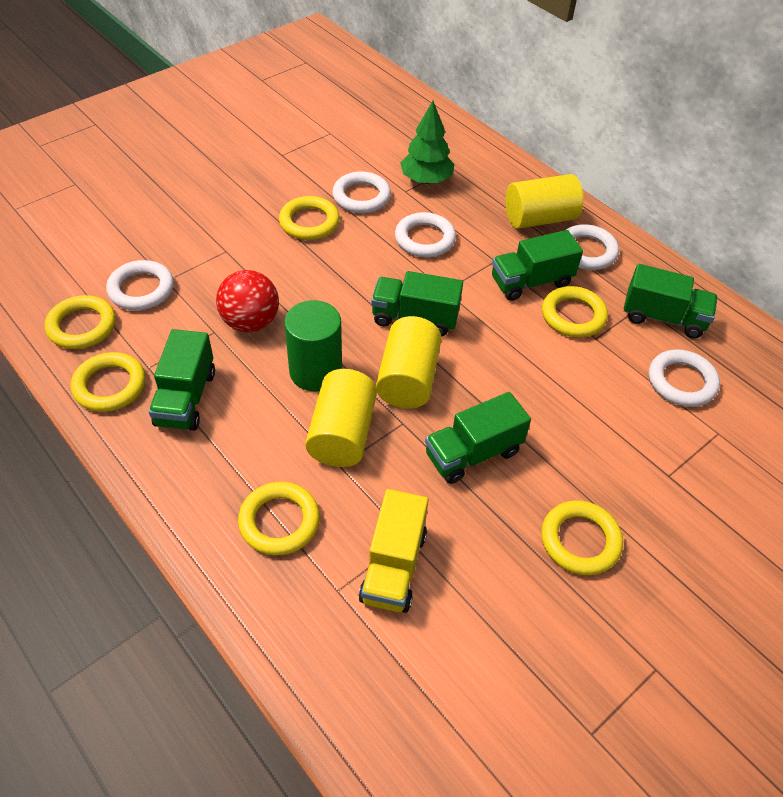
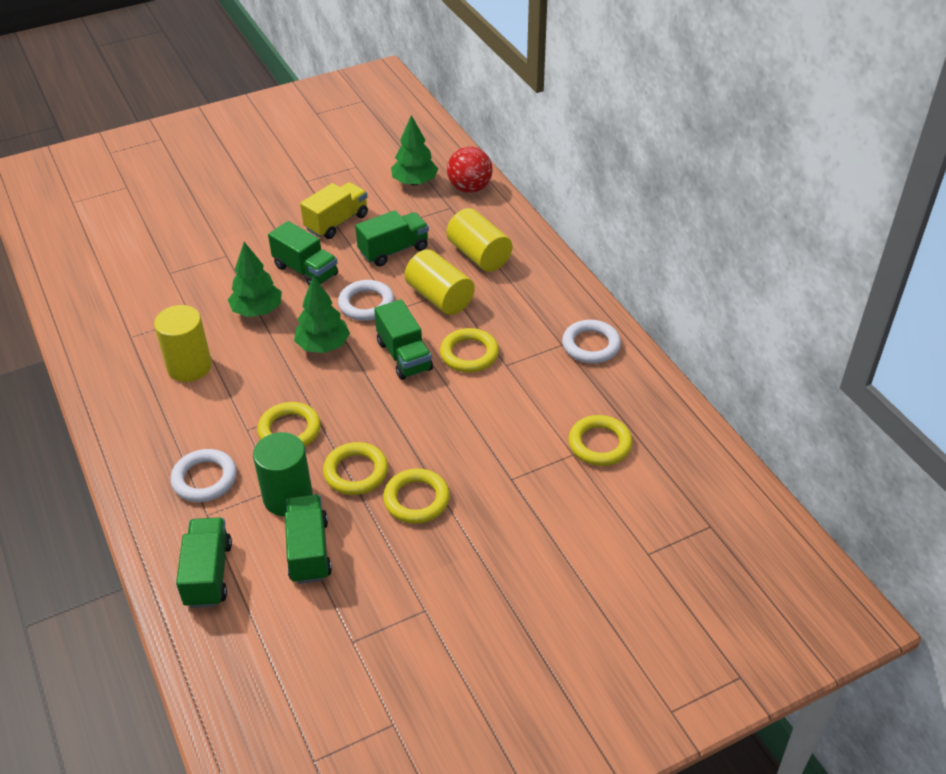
green tree: [400,101,455,184] = 1 -> [228,242,282,317] [294,276,350,353] [391,115,438,186] = 3
white ring: [106,260,174,310] [332,171,391,213] [395,212,456,257] [566,224,619,270] [649,349,720,407] = 5 -> [171,449,237,502] [338,280,394,321] [562,320,621,363] = 3
yellow ring: [44,295,116,349] [71,352,145,412] [238,482,320,556] [279,196,340,240] [541,500,623,575] [542,286,608,337] = 6 -> [257,402,321,447] [323,442,388,495] [383,468,450,524] [440,328,499,372] [568,415,633,466] = 5

